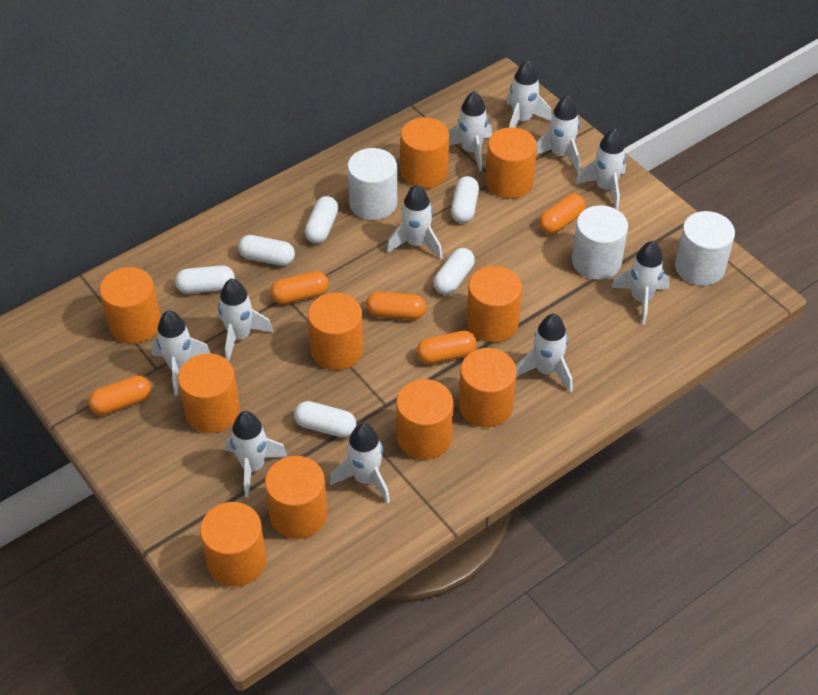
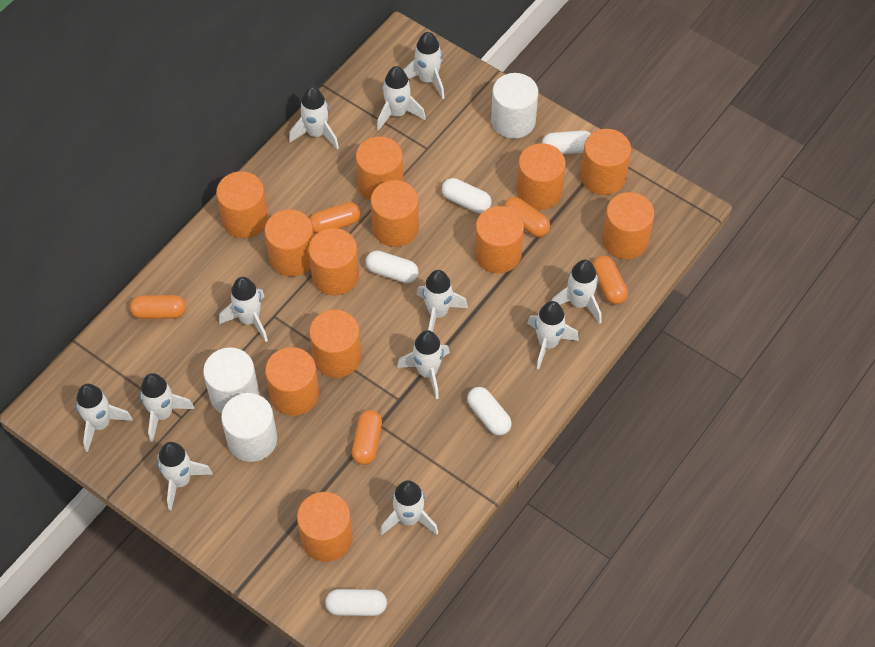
orange cylinder: [100,267,161,344] [178,353,240,433] [200,502,266,587] [265,456,328,539] [308,293,363,370] [396,379,453,460] [401,117,449,188] [459,348,517,427] [467,266,522,342] [486,127,537,199] = 10 -> [216,171,268,238] [264,209,314,277] [265,347,319,416] [297,492,353,562] [308,228,359,296] [309,310,361,378] [356,136,403,201] [371,180,419,247] [475,206,524,273] [517,143,566,210] [581,129,631,195] [602,192,654,259] = 12
white capsule: [175,265,235,294] [238,235,295,266] [294,401,356,438] [305,196,339,243] [434,248,475,295] [451,176,479,223] = 6 -> [325,589,387,616] [365,250,418,283] [442,178,491,213] [467,387,512,436] [542,130,591,154] = 5
white rocket: [151,311,211,396] [218,279,273,361] [225,411,288,498] [330,423,390,504] [386,185,442,259] [449,91,492,172] [506,60,552,128] [516,314,572,392] [536,95,580,173] [575,128,626,209] [611,241,670,325] = 11 -> [76,384,133,452] [140,373,194,442] [157,442,213,511] [219,277,268,342] [289,87,339,150] [377,66,426,131] [380,480,438,536] [397,330,450,399] [403,32,444,99] [416,270,468,332] [527,301,579,370] [552,260,601,324] = 12

